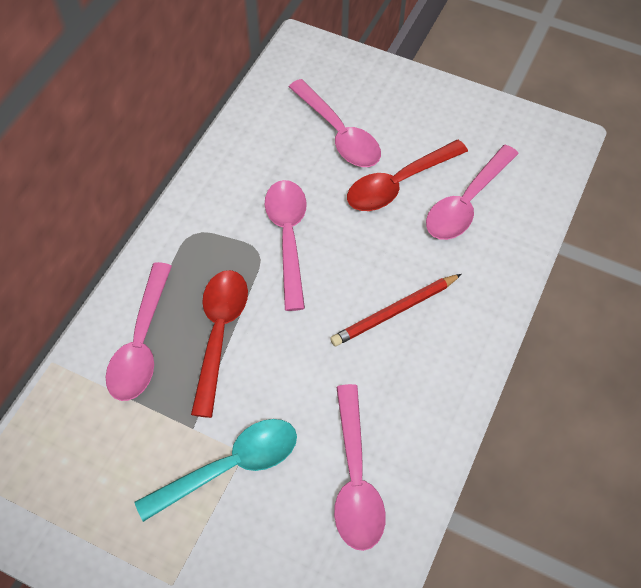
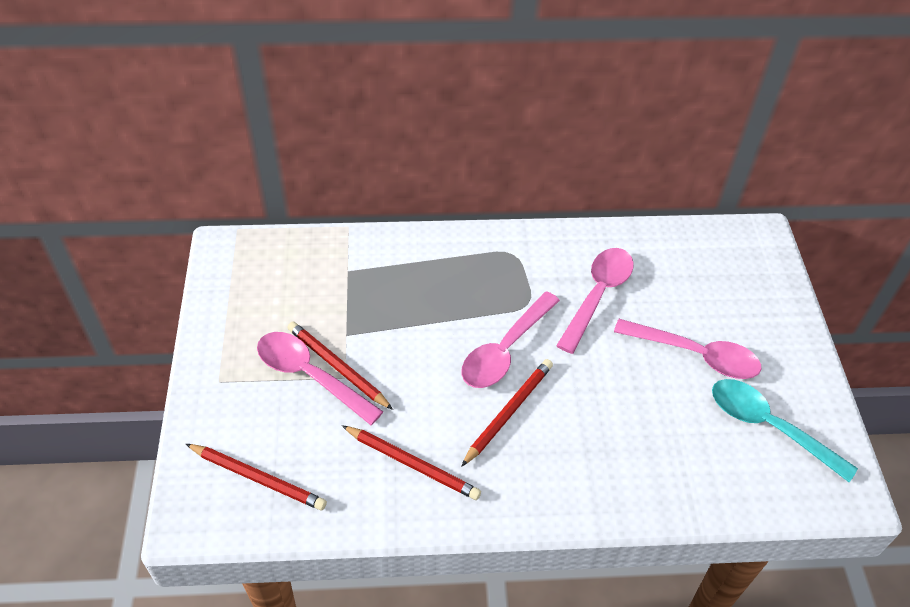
pink spoon: [106,262,172,401] [265,180,307,311] [289,79,381,167] [334,384,386,551] [426,145,519,240] = 5 -> [257,332,383,425] [461,291,560,388] [556,248,634,354] [614,319,761,379] = 4
red pencil: [330,274,462,346] = 1 -> [186,444,327,511] [287,322,393,410] [342,425,481,500] [461,359,553,467] = 4
red spoon: [191,270,248,418] [347,140,468,211] = 2 -> none = 0

